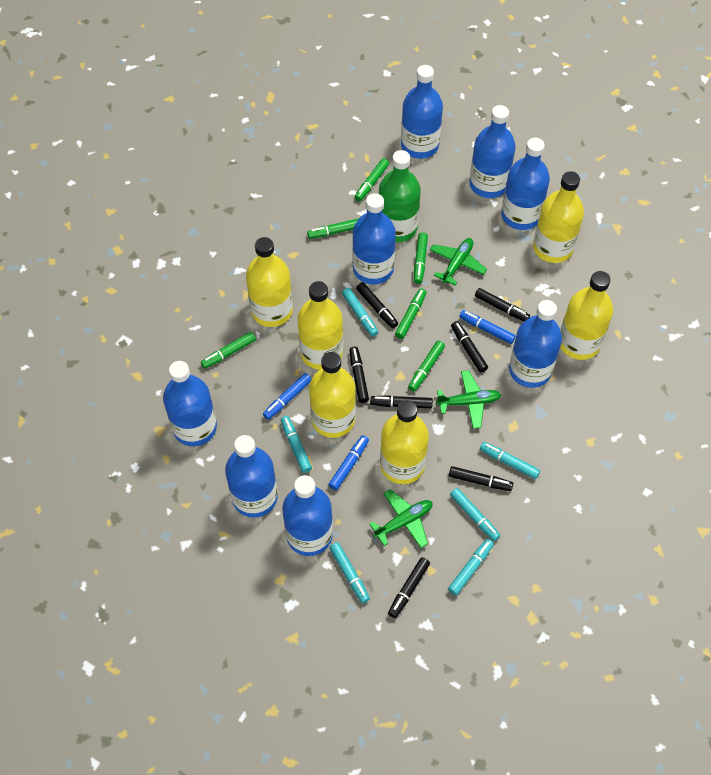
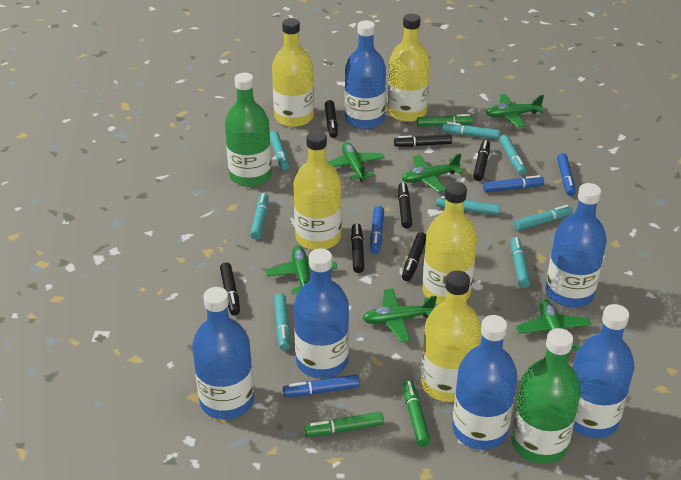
blue bottle: [163,361,217,446] [225,435,278,518] [282,475,333,556] [352,193,396,285] [401,65,443,159] [469,105,516,198] [501,138,550,230] [509,300,562,388] = 8 -> [192,287,254,419] [294,249,349,378] [345,20,386,129] [452,315,518,450] [546,183,607,308] [573,304,635,438] = 6
blue marker: [263,373,312,420] [328,435,369,490] [459,310,516,344] = 3 -> [283,374,360,397] [370,206,384,254] [483,175,544,192] [557,153,575,196] = 4
green bottle: [379,150,421,242] = 1 -> [225,73,272,187] [511,328,581,464] = 2
green marker: [201,331,256,369] [307,218,359,239] [355,158,389,201] [395,288,427,339] [408,341,445,391] [414,232,428,284] = 6 -> [305,412,384,437] [402,380,431,447] [417,114,474,127] = 3
green plane: [369,489,433,548] [430,238,487,286] [436,370,501,429] = 3 -> [266,246,337,294] [327,142,385,182] [362,289,437,342] [402,153,463,193] [486,94,544,127] [516,299,591,351] = 6
turquoise marker: [281,416,312,473] [329,542,370,603] [342,288,378,337] [448,539,494,595] [450,488,500,541] [480,442,540,479] = 6 -> [250,193,269,239] [270,131,289,170] [274,293,290,350] [436,196,500,215] [442,122,500,139] [499,135,527,175] [510,237,530,288] [514,205,573,231] = 8
yellow bottle: [246,237,293,327] [297,281,343,370] [309,352,356,438] [380,400,429,484] [533,171,584,263] [560,271,613,360] = 6 -> [272,18,314,127] [294,131,342,250] [388,14,430,122] [421,270,481,402] [422,182,477,305] = 5

